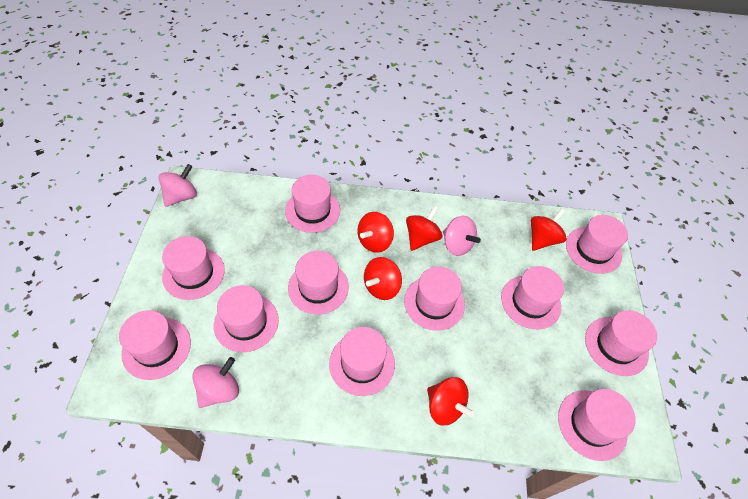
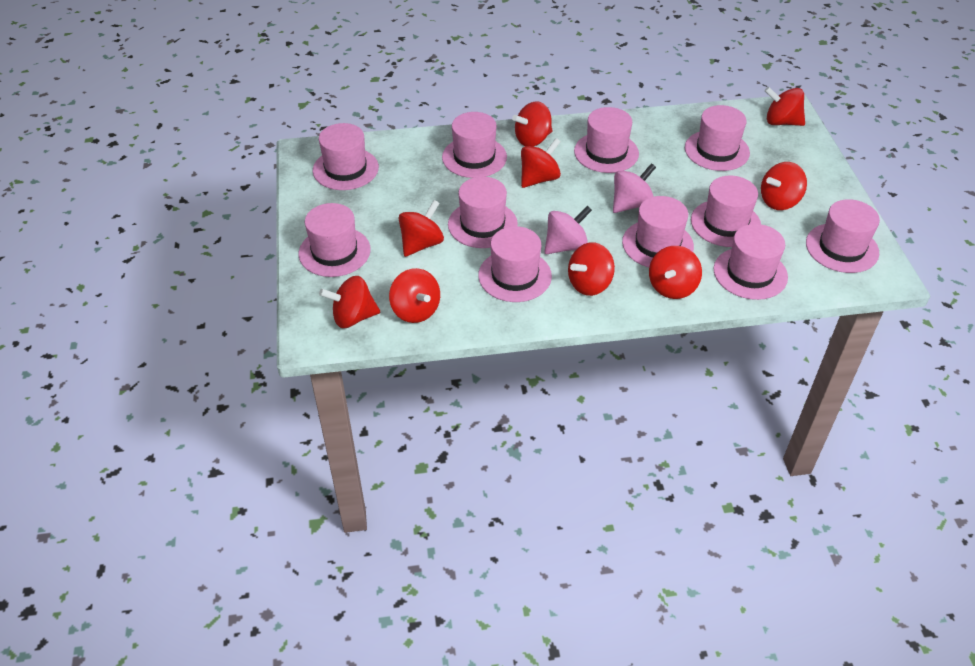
pink spinning top: [159,164,197,207] [192,357,239,408] [443,216,481,256] = 3 -> [544,206,592,254] [613,163,656,213] = 2
red spinning top: [357,212,394,253] [364,257,402,300] [406,205,442,251] [427,377,474,425] [531,208,567,251] = 5 -> [319,276,380,328] [389,268,440,323] [399,200,444,257] [512,101,552,147] [521,138,561,188] [568,242,615,296] [649,246,702,299] [761,162,807,210] [764,87,805,126] = 9

